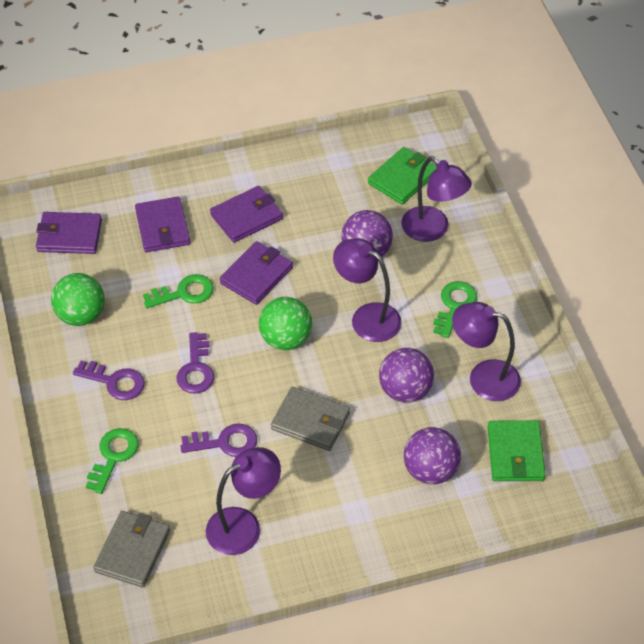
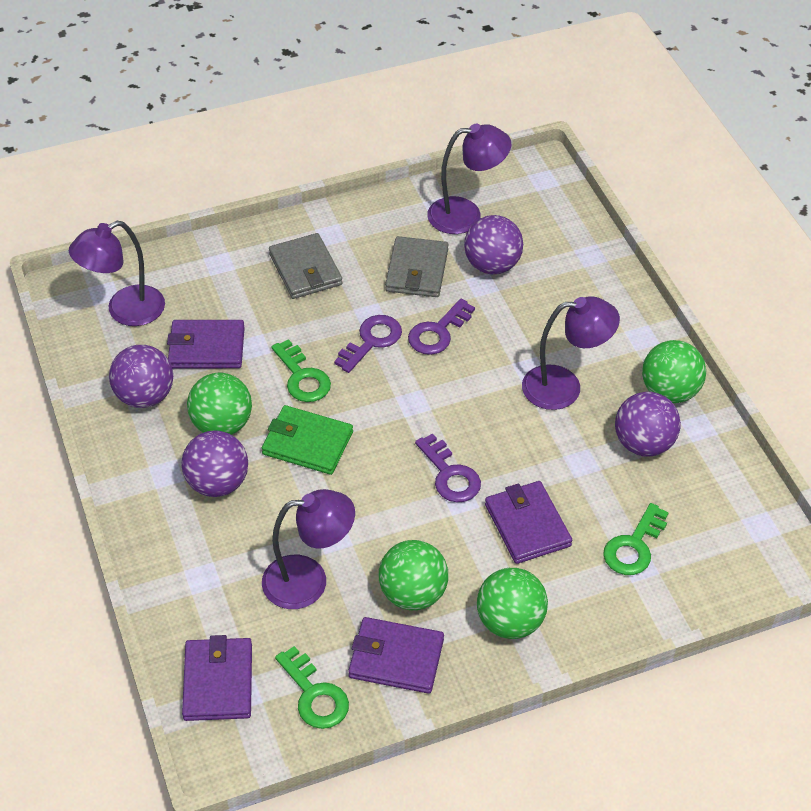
green ball: [51,273,105,326] [259,297,312,350] = 2 -> [187,373,252,435] [379,540,448,610] [477,568,548,639] [642,340,706,403] = 4
green wallet: [368,147,437,205] [488,420,546,481] = 2 -> [262,405,353,475] = 1
purple ball: [341,210,393,257] [379,348,434,403] [404,427,461,485] = 3 -> [109,345,173,408] [181,431,248,497] [464,215,523,274] [615,392,681,457] = 4

